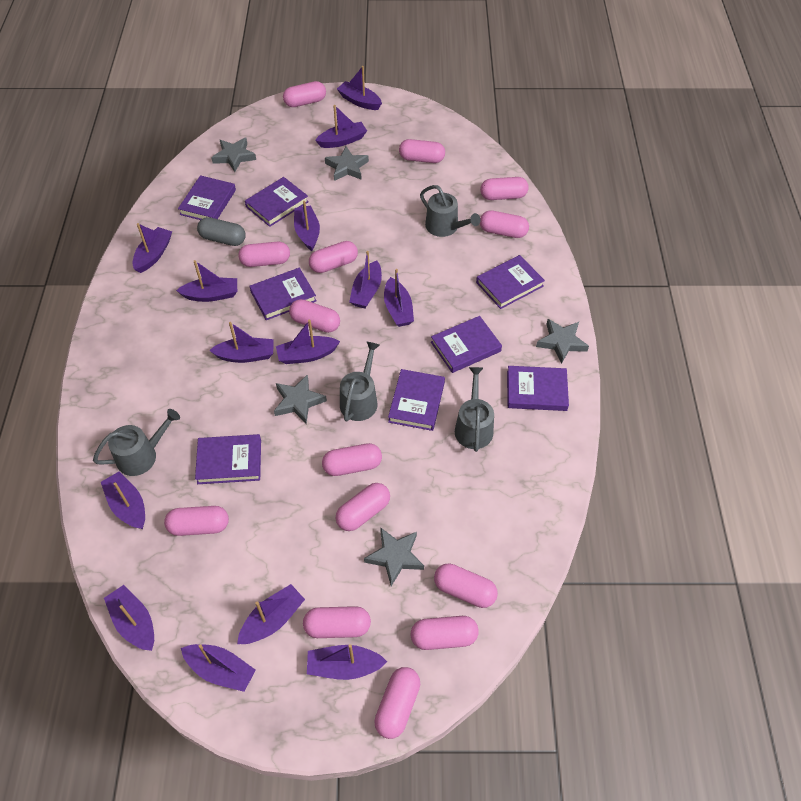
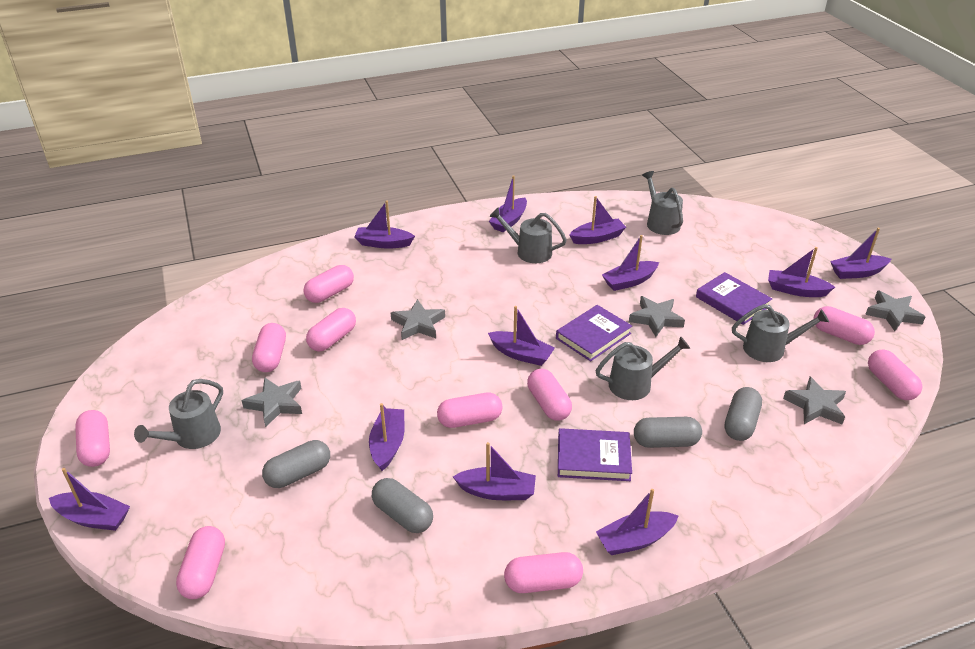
grey capsule: [197,217,246,246] = 1 -> [262,440,330,488] [372,478,433,533] [634,417,702,448] [725,387,762,441] = 4
grey watering can: [93,409,180,476] [340,342,380,421] [420,185,480,237] [455,367,494,452] = 4 -> [134,379,223,449] [489,207,567,263] [596,336,690,400] [642,171,683,235] [732,304,829,362] = 5
pink capsule: [164,506,229,536] [238,242,290,267] [283,81,326,107] [289,299,340,333] [303,606,371,638] [309,241,358,273] [322,443,382,476] [336,483,390,531] [374,667,420,739] [399,139,445,163] [410,616,479,650] [434,563,498,608] [480,177,529,200] [480,210,529,238] = 14 -> [75,410,110,467] [176,526,225,599] [252,323,286,372] [303,265,354,303] [306,308,356,351] [437,393,503,428] [504,552,583,593] [527,368,572,421] [814,306,875,345] [868,349,922,400] = 10
purple boat: [101,471,145,529] [104,585,154,651] [132,223,172,273] [176,260,237,302] [181,644,256,692] [209,322,273,363] [237,584,305,644] [276,320,340,364] [294,201,320,251] [307,644,387,680] [315,105,367,148] [337,66,382,110] [349,251,382,308] [384,269,414,327] = 14 -> [49,468,130,531] [355,201,415,249] [369,403,405,471] [453,442,536,500] [488,306,555,366] [489,175,527,232] [569,196,626,244] [596,489,678,555] [602,235,659,291] [768,247,835,297] [830,228,891,279] = 11
purple book: [178,175,236,220] [195,434,261,484] [245,177,309,227] [249,268,317,320] [388,369,445,431] [431,316,502,373] [476,255,545,309] [507,366,569,411] = 8 -> [556,305,632,361] [558,428,632,481] [696,272,772,325] = 3

